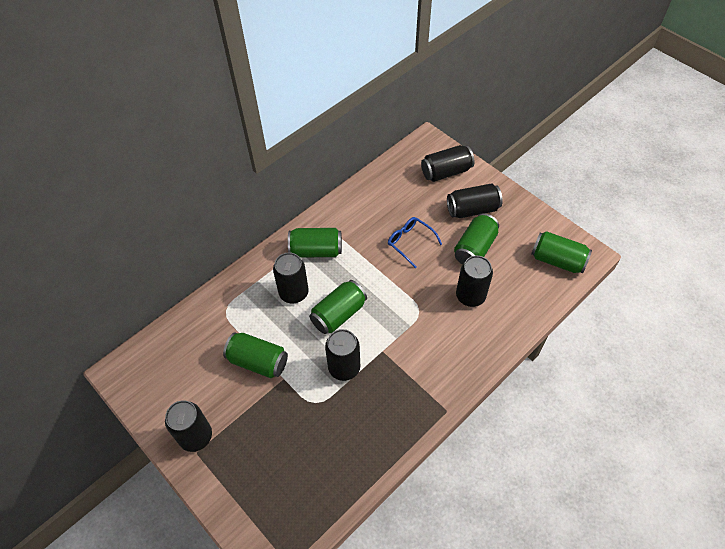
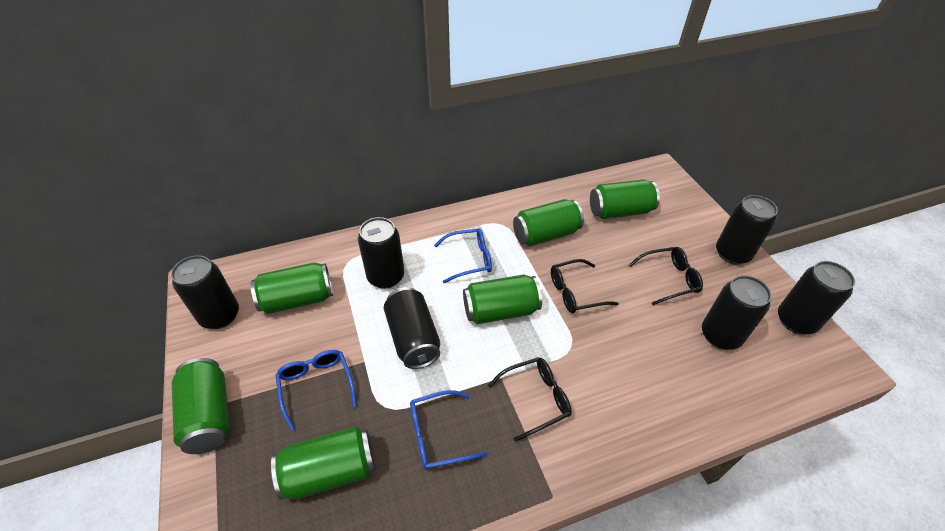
black glasses: none = 0 -> [488,357,572,442] [551,259,619,313] [629,247,703,305] = 3
blue glasses: [388,217,442,268] = 1 -> [276,350,357,431] [410,390,487,470] [434,228,492,283] = 3
green can: [223,332,288,378] [288,228,342,258] [309,280,367,334] [454,213,499,264] [531,231,592,274] = 5 -> [172,358,230,454] [251,262,333,314] [271,426,375,500] [463,274,542,324] [513,199,584,246] [590,179,660,219] = 6

